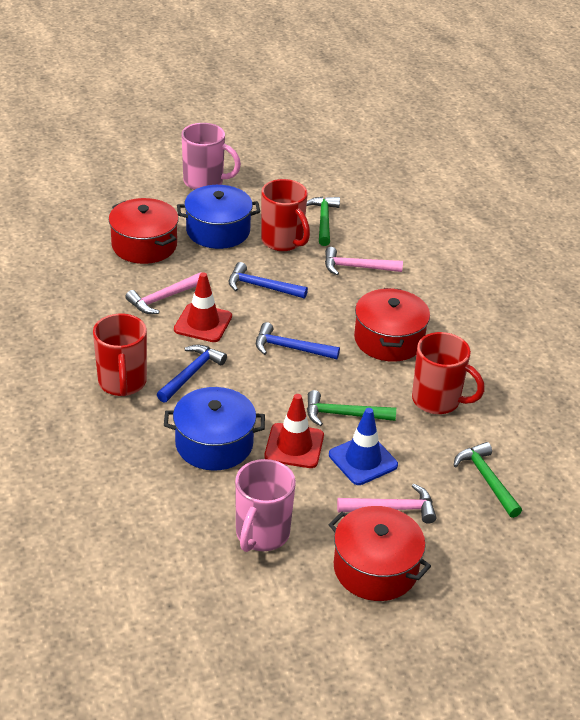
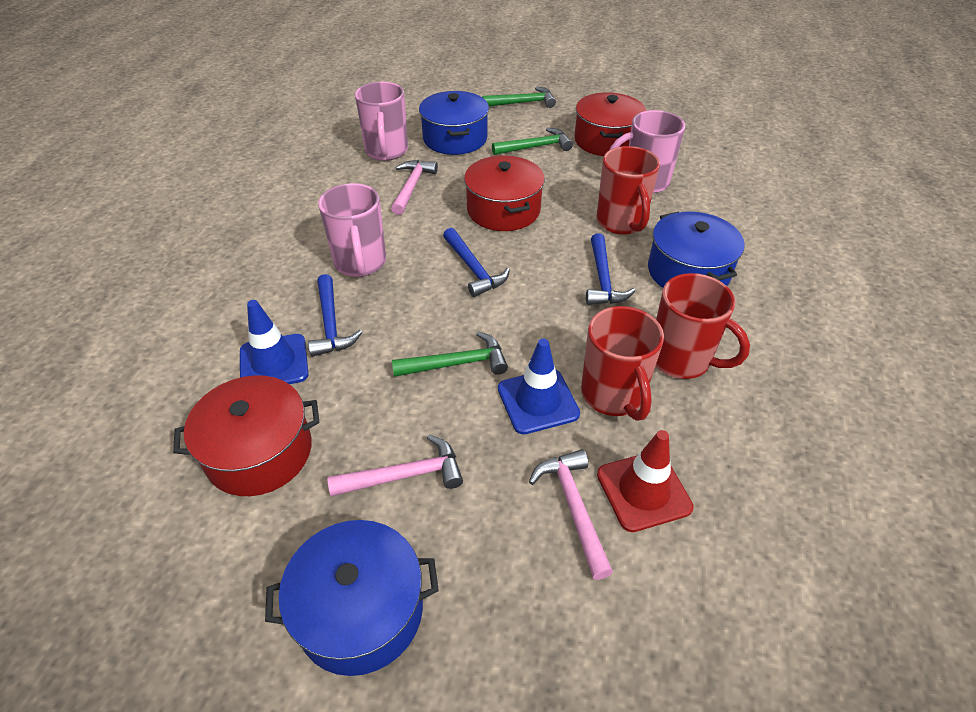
blue pot: [164,387,265,471] [177,185,260,249] = 2 -> [265,520,439,676] [419,91,489,155] [648,211,745,288] = 3
blue traffic cone: [329,408,398,485] = 1 -> [240,300,309,384] [498,339,580,434] = 2
pink mug: [182,123,241,190] [235,459,296,552] = 2 -> [318,183,386,277] [355,82,408,161] [610,110,685,193] = 3
red traffic cone: [174,272,232,342] [264,394,324,468] = 2 -> [597,430,694,532] = 1

